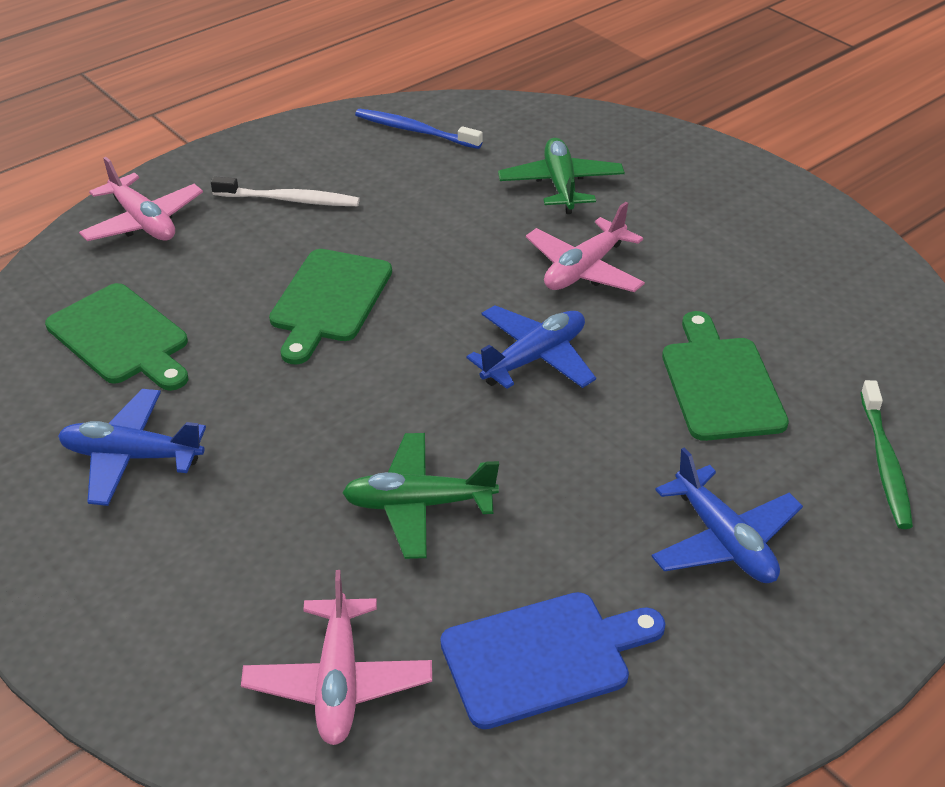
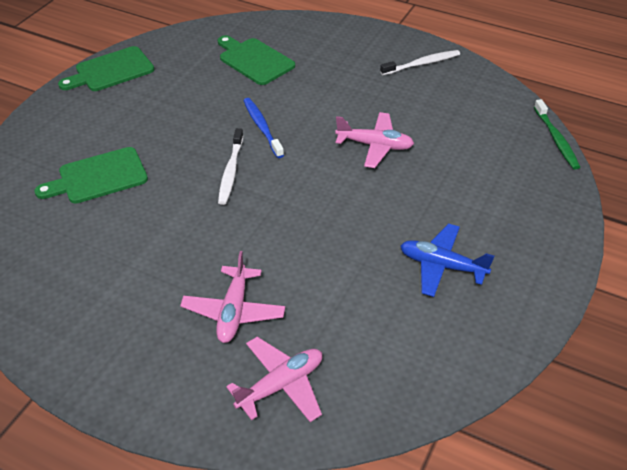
blue cutting board: [441,592,665,729] = 1 -> none = 0
blue plane: [58,389,206,506] [467,305,596,389] [651,447,803,583] = 3 -> [401,223,494,297] = 1
green plane: [342,433,499,559] [498,138,625,214] = 2 -> none = 0
white toothbrush: [211,176,360,206] = 1 -> [218,128,243,205] [380,50,460,75] = 2

